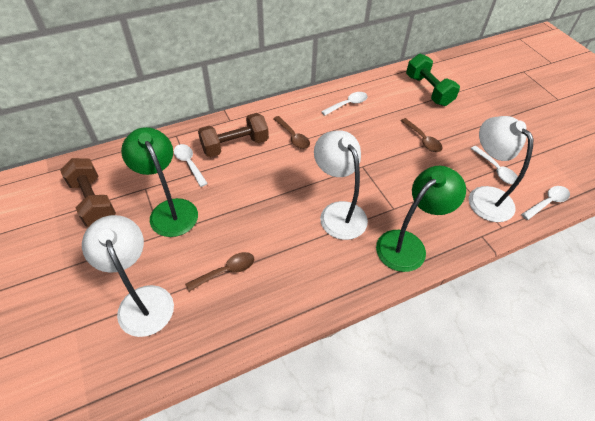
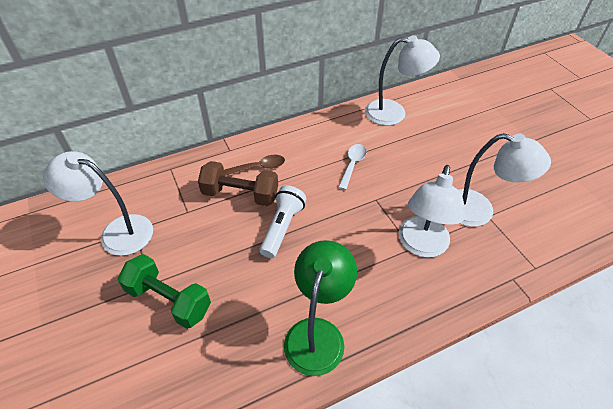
brown dumbbell: [60,158,116,227] [198,113,269,157] = 2 -> [198,161,278,206] = 1
brown spoon: [185,252,254,291] [273,116,310,149] [401,118,443,152] = 3 -> [224,155,285,176] = 1
green lamp: [121,127,198,237] [376,166,466,272] = 2 -> [284,240,357,376] = 1
white flashlight: none = 0 -> [260,186,306,258] = 1
white lamp: [82,215,174,337] [314,130,368,240] [469,116,533,222] = 3 -> [43,151,153,256] [365,35,440,126] [399,165,465,258] [457,133,551,227] = 4
white spoon: [174,144,208,187] [321,92,368,116] [471,146,518,184] [521,186,570,220] = 4 -> [338,144,367,190] = 1

